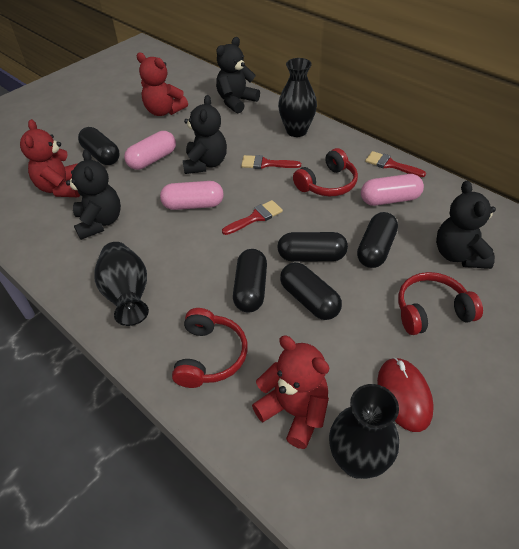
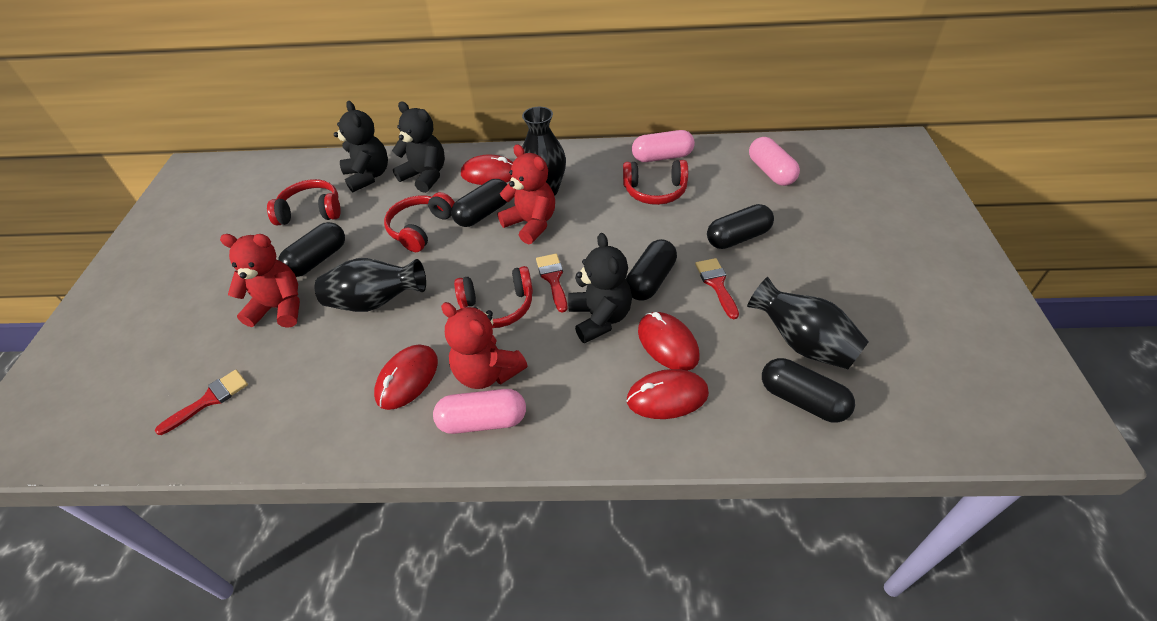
black teddy bear: [66,150,121,240] [183,95,227,174] [216,37,260,113] [436,181,496,269] = 4 -> [334,101,388,192] [392,102,445,193] [568,233,632,343] = 3
red headphones: [172,308,248,388] [293,148,358,196] [398,272,483,335] = 3 -> [267,179,341,226] [384,192,455,252] [454,266,533,328] [623,160,688,205] = 4
red mouse: [377,357,434,432] = 1 -> [374,344,438,410] [461,154,513,185] [627,369,709,419] [638,312,699,371] = 4

